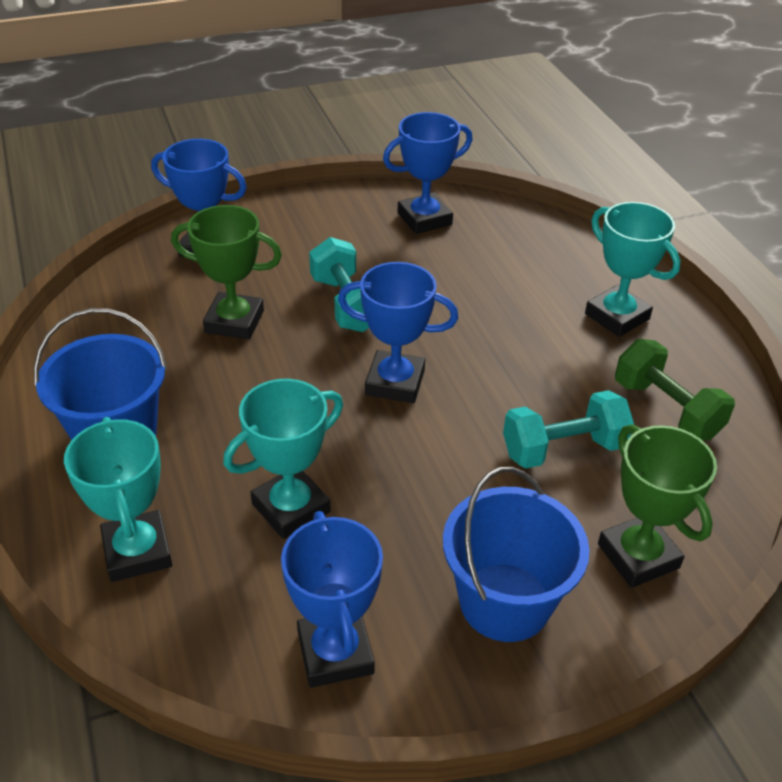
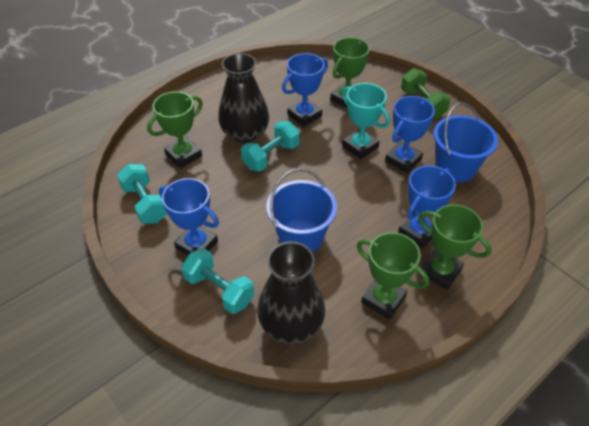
black vase: none = 0 -> [218,53,269,143] [257,241,325,344] = 2
green trophy: [171,205,282,340] [598,424,717,588] = 2 -> [147,91,203,169] [330,37,370,108] [357,232,429,320] [418,204,492,290] = 4
turquoise dumbbell: [309,237,369,332] [503,390,634,469] = 2 -> [117,164,167,224] [181,248,254,314] [241,121,299,171] = 3
turquoise trophy: [64,417,172,582] [223,379,343,539] [585,202,681,337] = 3 -> [342,83,390,159] = 1

